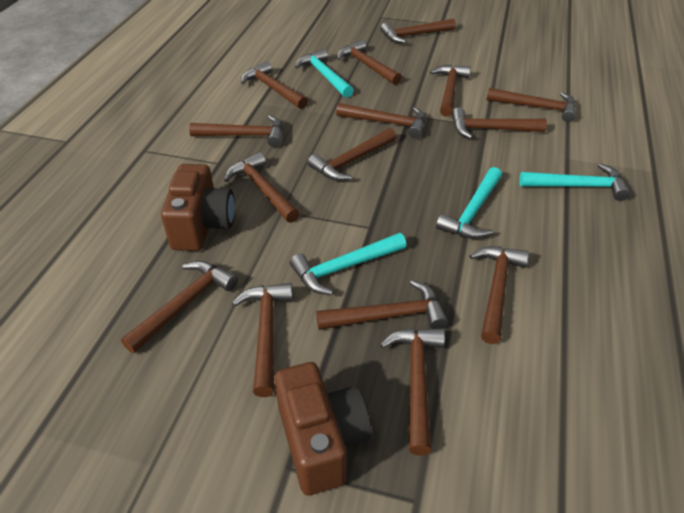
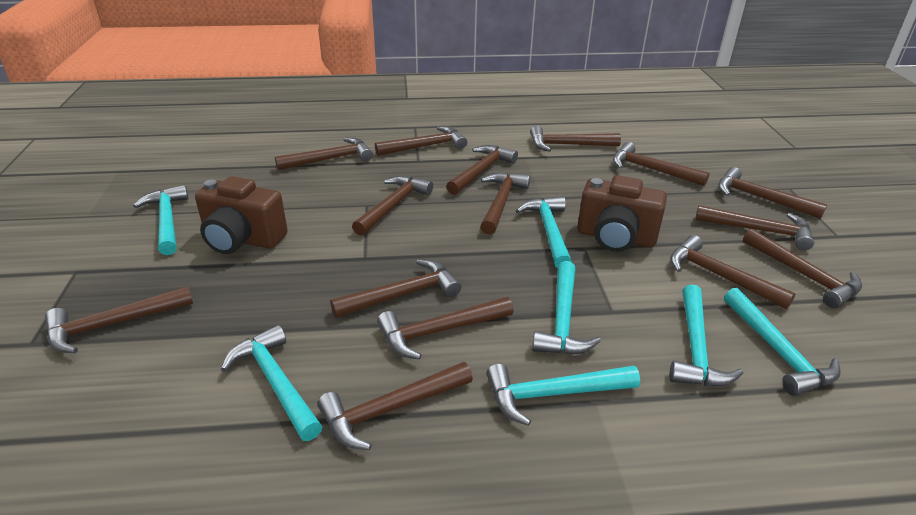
turquoise hammer: [290,233,406,295] [295,49,354,98] [436,167,502,239] [519,163,630,201] = 4 -> [133,185,189,255] [221,325,322,441] [486,364,640,426] [516,196,572,268] [532,261,601,355] [669,285,743,386] [724,288,841,396] = 7

